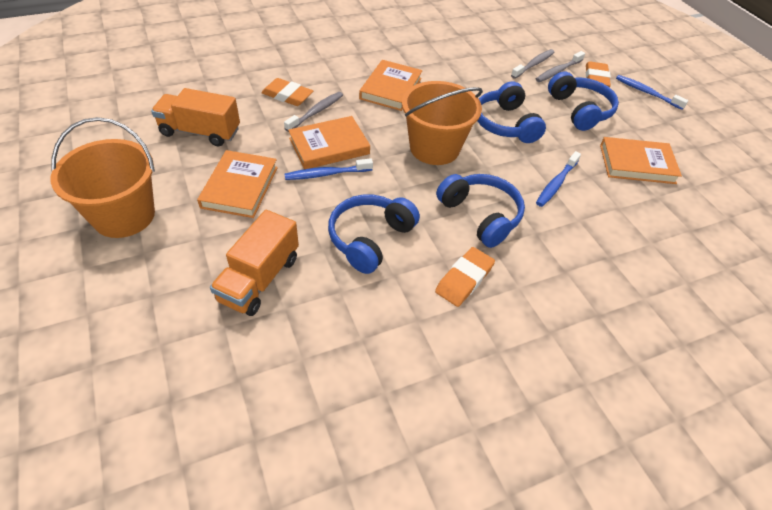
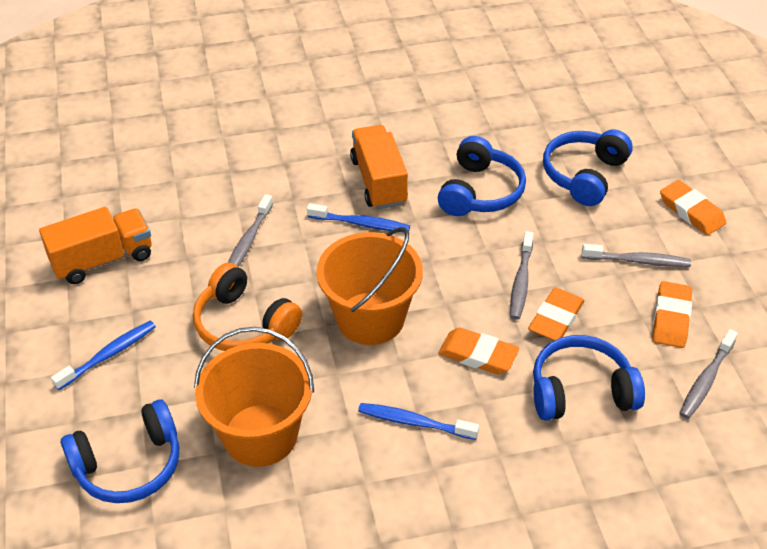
grey toothbrush: [284,92,343,132] [511,49,555,79] [536,51,585,82] = 3 -> [228,194,273,267] [510,231,534,320] [582,244,691,267] [679,329,738,419] = 4
orange book: [197,150,278,218] [288,116,370,169] [359,60,423,111] [600,137,682,184] = 4 -> none = 0
orange eraser: [261,78,313,106] [435,247,495,307] [586,61,611,87] = 3 -> [438,328,519,375] [528,288,585,341] [652,281,692,348] [660,180,726,235] = 4
orange headphones: none = 0 -> [193,263,302,351] = 1

